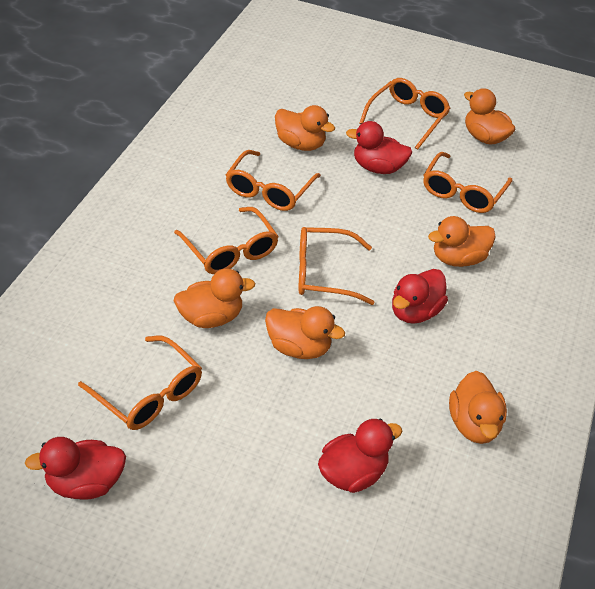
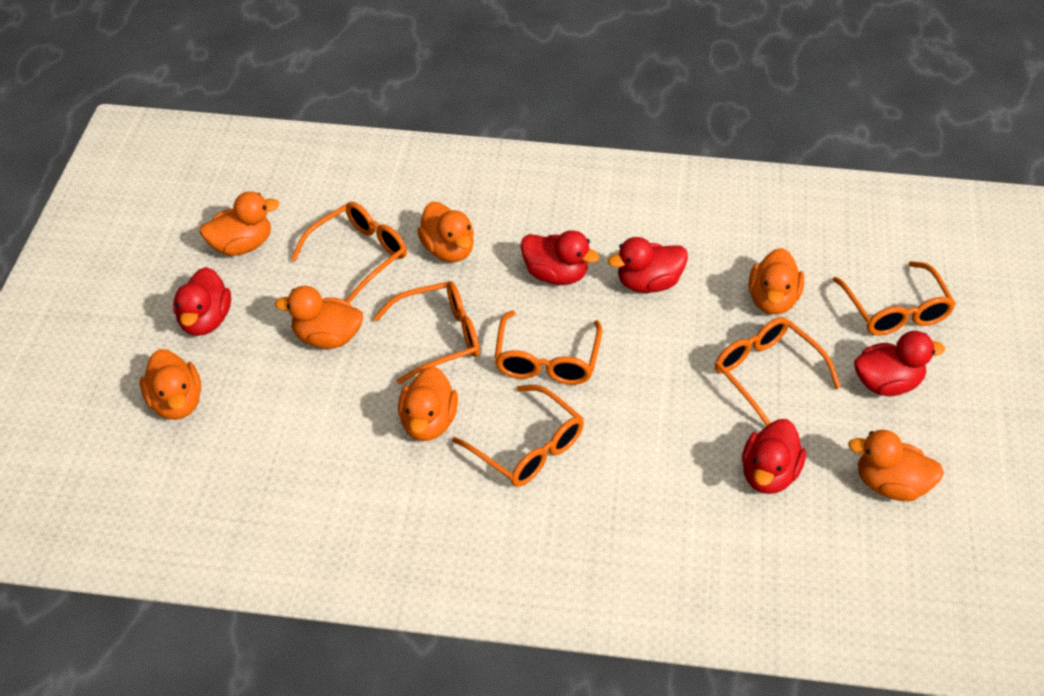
orange duck: [174,269,255,328] [265,306,345,359] [275,105,335,151] [428,216,496,267] [449,371,507,444] [464,88,516,145] = 6 -> [140,349,201,420] [200,191,279,255] [275,286,363,349] [398,366,458,441] [417,202,474,262] [749,248,804,314] [848,430,944,501] = 7
red duck: [25,437,126,500] [318,419,402,493] [346,121,413,174] [392,269,448,324] = 4 -> [173,267,231,336] [521,230,600,285] [608,237,688,293] [742,419,806,494] [854,331,945,396] = 5

